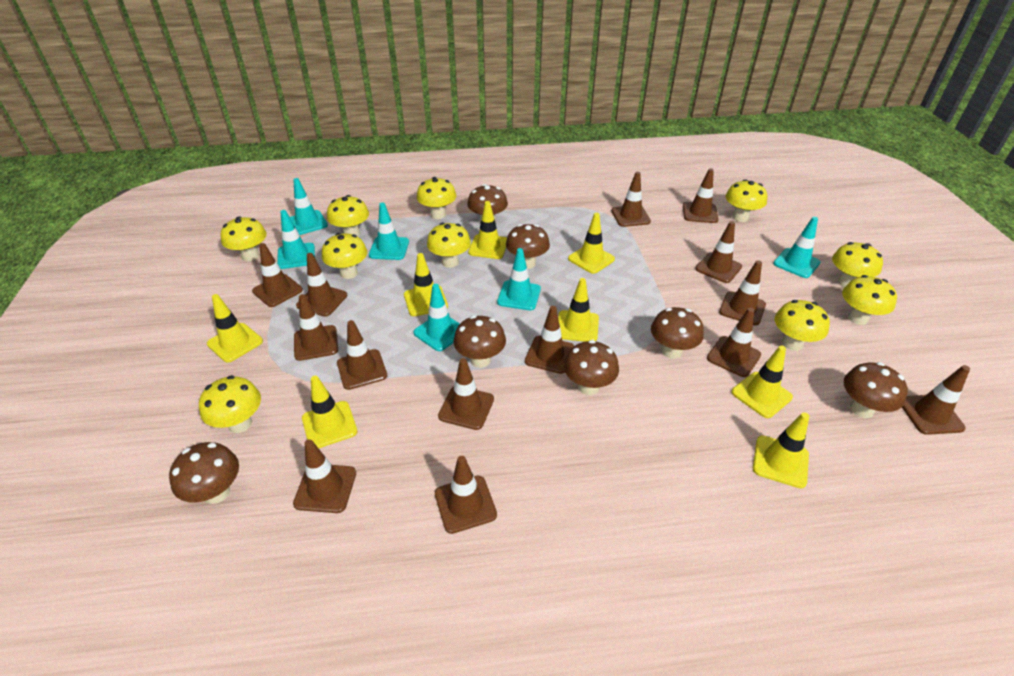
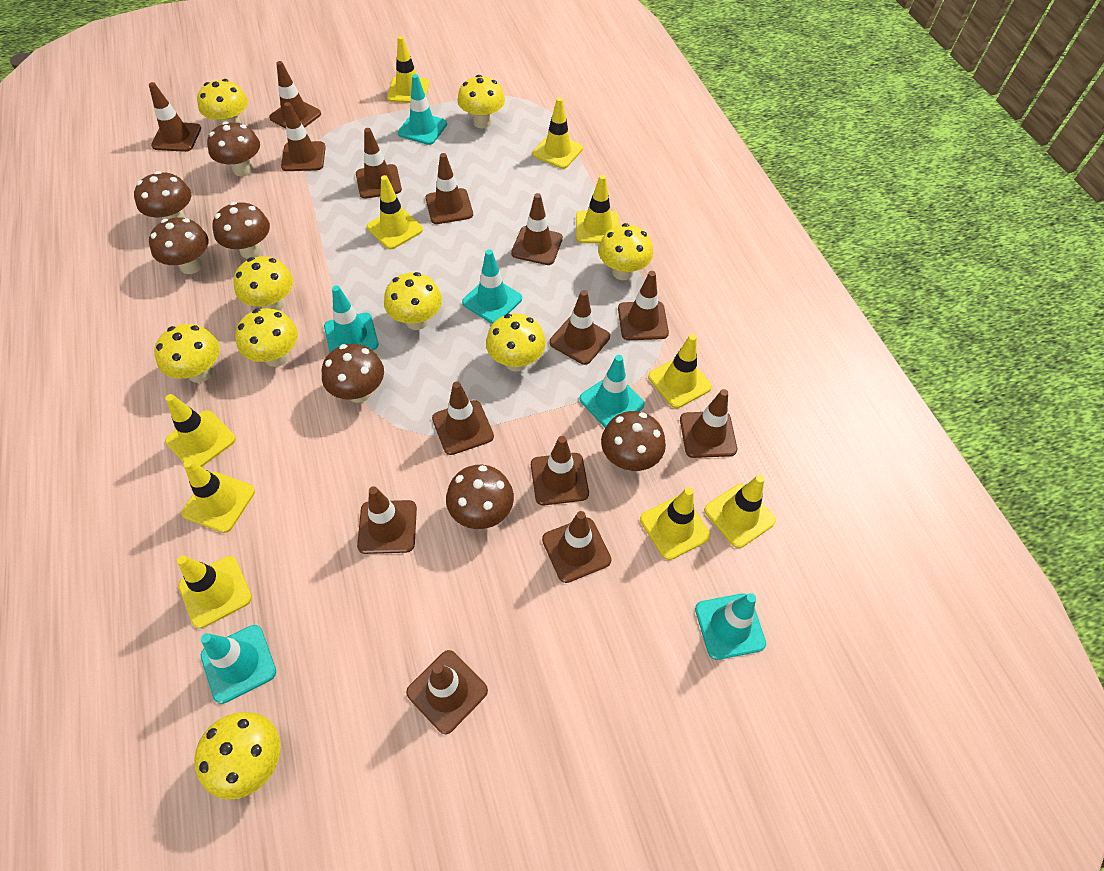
yellow mushroom: [199,375,261,433] [220,216,266,261] [322,233,367,279] [327,195,369,237] [417,177,456,219] [427,222,471,268] [726,179,767,222] [775,300,830,351] [832,242,883,288] [842,275,897,325] = 10 -> [154,324,220,383] [194,712,281,800] [197,79,248,125] [234,256,293,311] [235,308,298,367] [384,272,442,330] [458,75,505,128] [486,313,546,371] [598,223,653,280] = 9
yellow traffic cone: [207,294,263,363] [302,376,357,448] [404,253,448,316] [468,201,507,259] [558,278,599,342] [568,213,615,274] [731,346,793,418] [753,412,809,488] = 8 -> [165,394,236,467] [177,555,252,629] [182,460,255,533] [367,175,423,249] [387,36,429,103] [532,97,583,169] [576,175,619,243] [640,487,711,560] [648,334,712,408] [704,475,776,548] = 10

